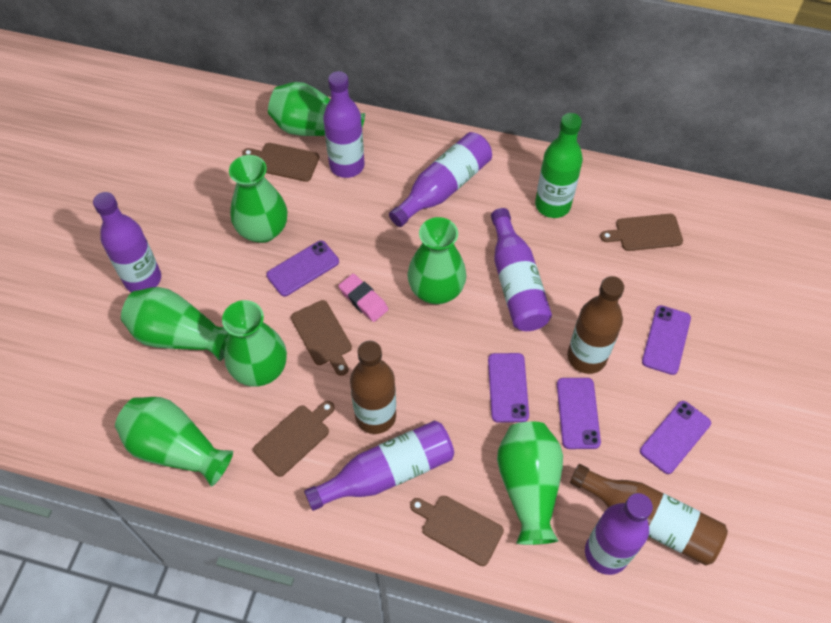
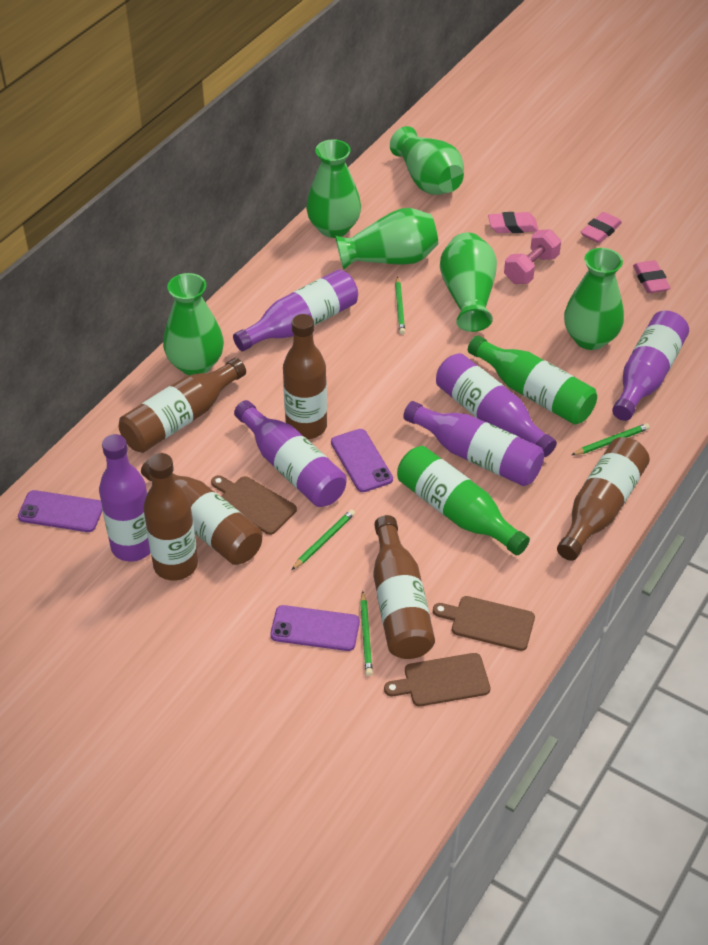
brown bottle: [350,341,396,434] [567,276,624,374] [570,464,728,565] = 3 -> [119,358,246,453] [141,459,262,565] [143,453,198,581] [283,314,327,439] [373,515,435,659] [557,437,650,561] = 6
brown cutting board: [242,143,319,182] [253,401,335,477] [291,300,352,376] [410,496,504,566] [600,214,683,251] = 5 -> [211,475,297,535] [384,653,490,706] [433,596,535,651] = 3
green bottle: [535,113,583,218] = 1 -> [397,446,530,555] [468,335,597,425] = 2
green pencil: none = 0 -> [291,509,355,570] [360,591,373,676] [395,277,405,334] [572,423,650,455] = 4
green vase: [115,397,233,487] [121,287,229,361] [222,300,287,387] [229,155,288,243] [268,82,365,136] [407,217,466,304] [497,422,563,545] = 7 -> [163,273,224,375] [306,139,361,238] [335,208,438,270] [390,126,464,195] [440,233,497,332] [564,248,624,350] = 6
pink dumbbell: none = 0 -> [504,229,561,284] = 1
pink eraser: [338,274,388,322] = 1 -> [488,212,538,233] [581,212,622,243] [633,260,671,293] = 3
purple phone: [266,241,339,296] [488,353,529,423] [557,378,601,449] [640,401,711,474] [642,305,691,375] = 5 -> [18,490,102,532] [270,605,360,651] [331,429,393,492] = 3

